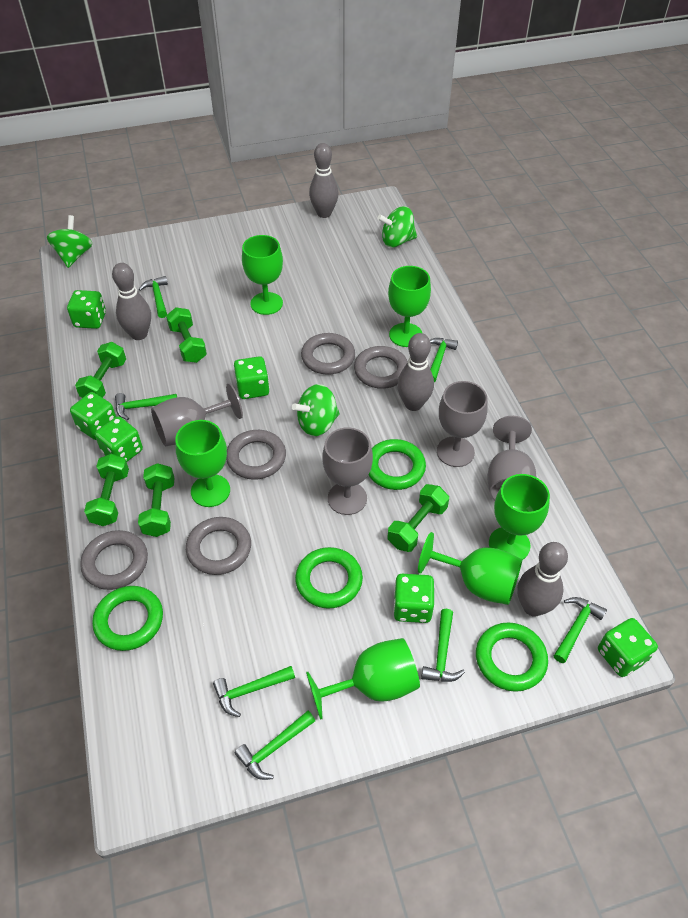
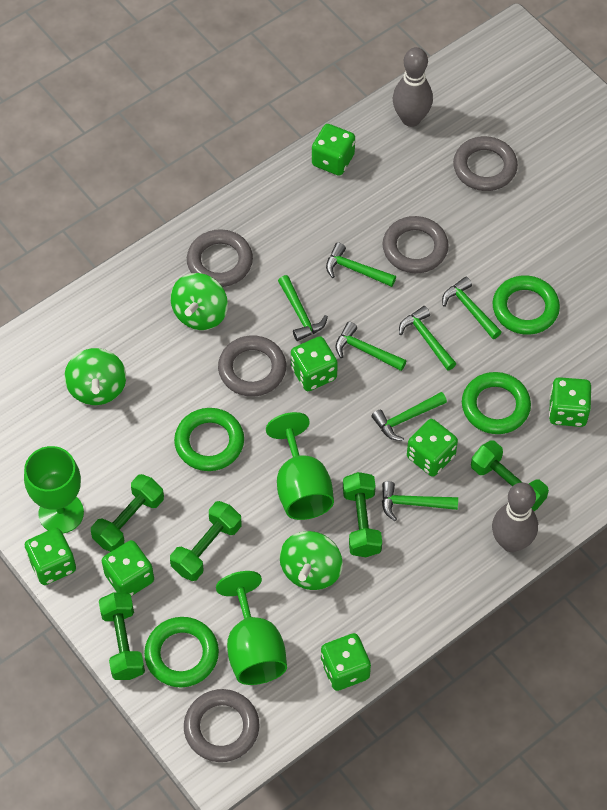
green dice: [67,290,106,329] [70,392,116,440] [95,416,143,462] [234,356,270,399] [393,574,434,623] [598,618,658,677] = 6 -> [25,528,76,585] [102,540,154,596] [291,336,338,391] [312,124,355,176] [321,633,371,691] [407,419,458,476] [549,377,591,427] = 7
green goblet: [175,420,230,507] [242,235,283,315] [306,638,420,720] [388,266,431,347] [418,532,522,605] [489,474,550,560] = 6 -> [24,446,84,534] [216,571,287,685] [266,412,334,520] = 3
grey bowling pin: [112,263,151,340] [309,143,339,218] [397,333,434,411] [517,542,568,617] = 4 -> [393,47,433,127] [492,482,538,552] = 2
grey goblet: [151,383,243,446] [322,427,373,515] [437,381,488,467] [487,416,536,501] = 4 -> none = 0

